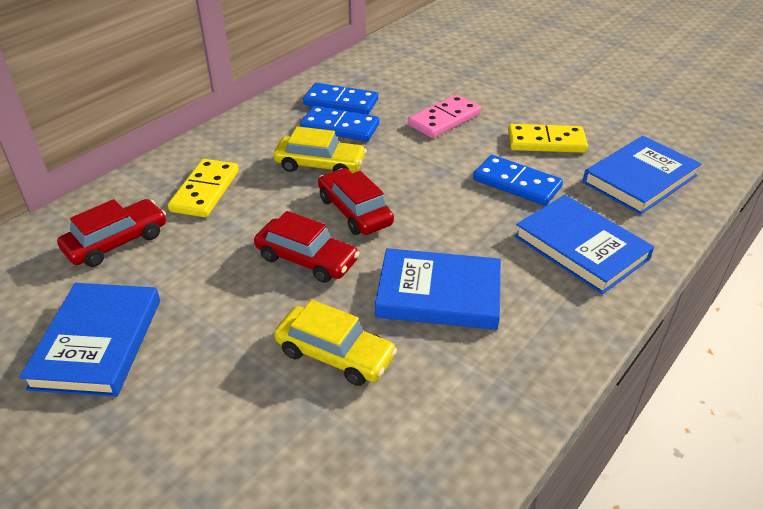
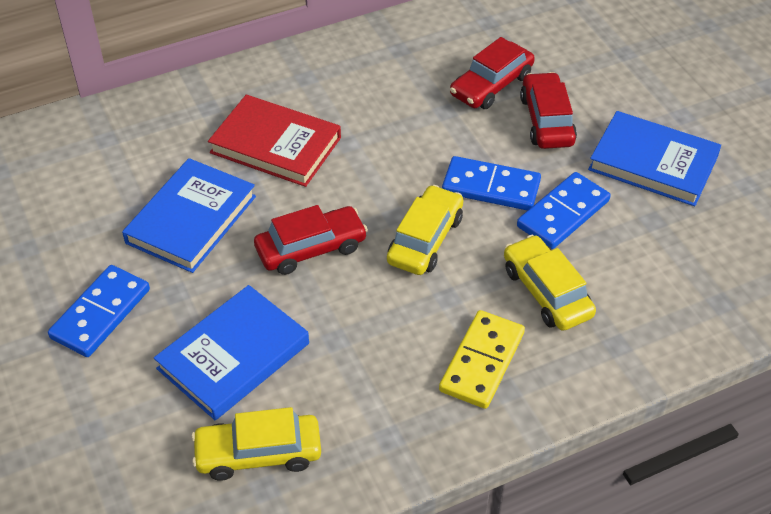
blue book: [19,283,160,397] [375,248,501,330] [514,195,654,294] [583,136,701,215] = 4 -> [122,158,256,273] [154,285,309,420] [588,111,721,206] = 3
pink domino: [408,94,481,138] = 1 -> none = 0
red book: none = 0 -> [208,95,341,187] = 1
yellow car: [274,126,367,172] [274,300,397,386] = 2 -> [192,407,321,481] [387,185,463,275] [504,235,596,331] = 3
yellow domino: [168,159,239,217] [508,124,588,153] = 2 -> [439,310,525,409] = 1

